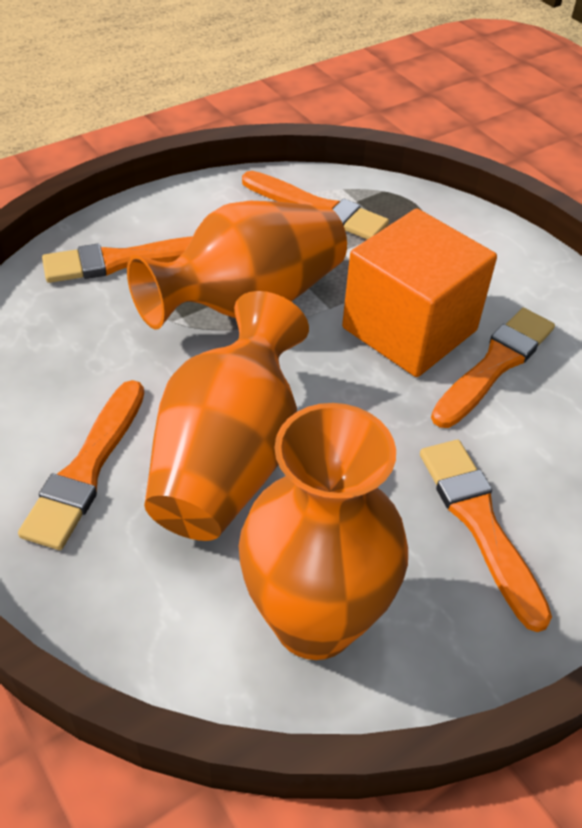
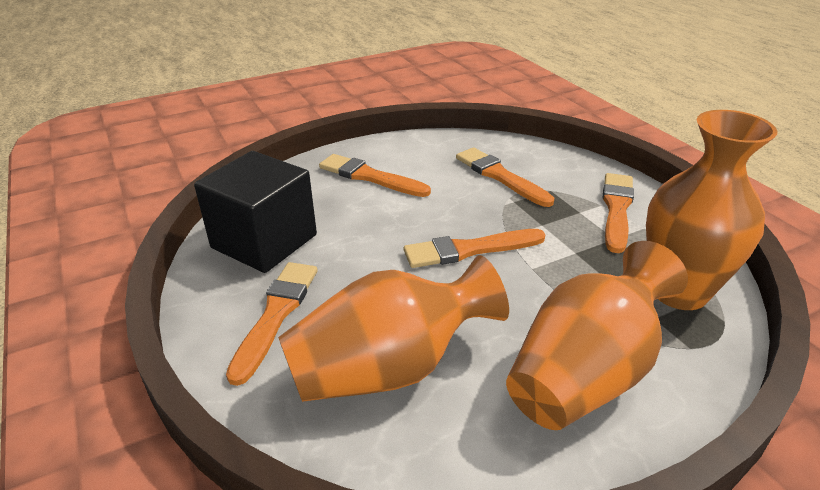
black cube: none = 0 -> [194,151,317,273] = 1
orange cube: [342,208,497,377] = 1 -> none = 0

